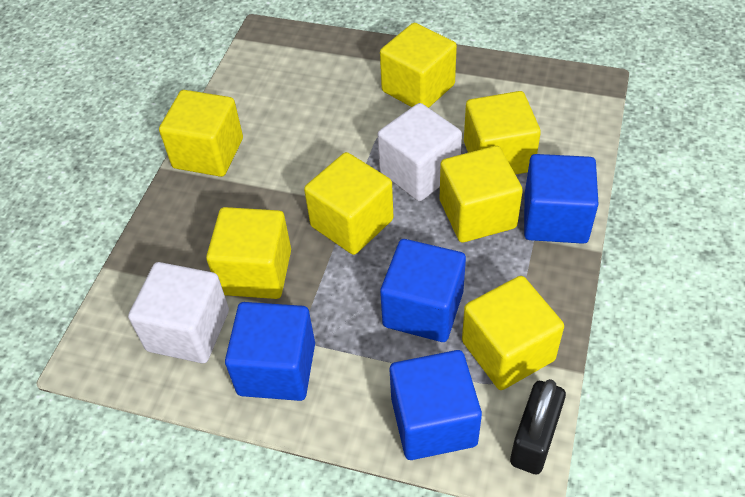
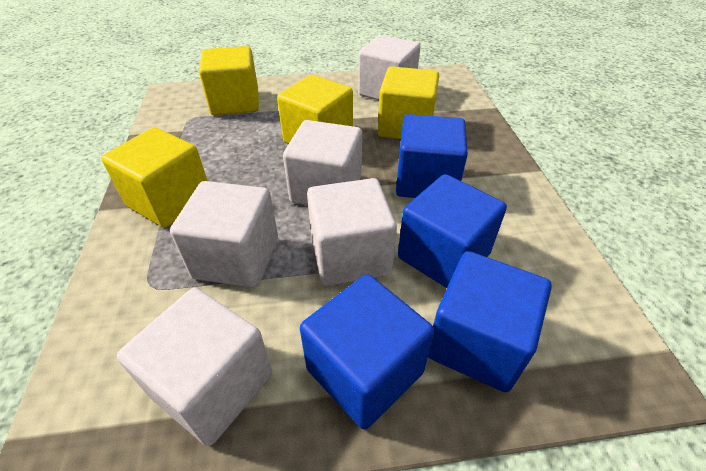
black padlock: [510,379,566,474] = 1 -> none = 0
white cube: [128,262,229,363] [378,103,462,201] = 2 -> [117,288,272,446] [170,181,278,288] [283,120,362,205] [307,178,397,286] [358,35,420,100] = 5
yellow cube: [159,90,243,177] [206,207,291,299] [304,152,394,255] [380,23,457,108] [440,146,523,242] [462,276,564,390] [464,91,541,175] = 7 -> [101,127,207,228] [199,46,259,115] [277,75,353,144] [378,66,439,139] = 4

